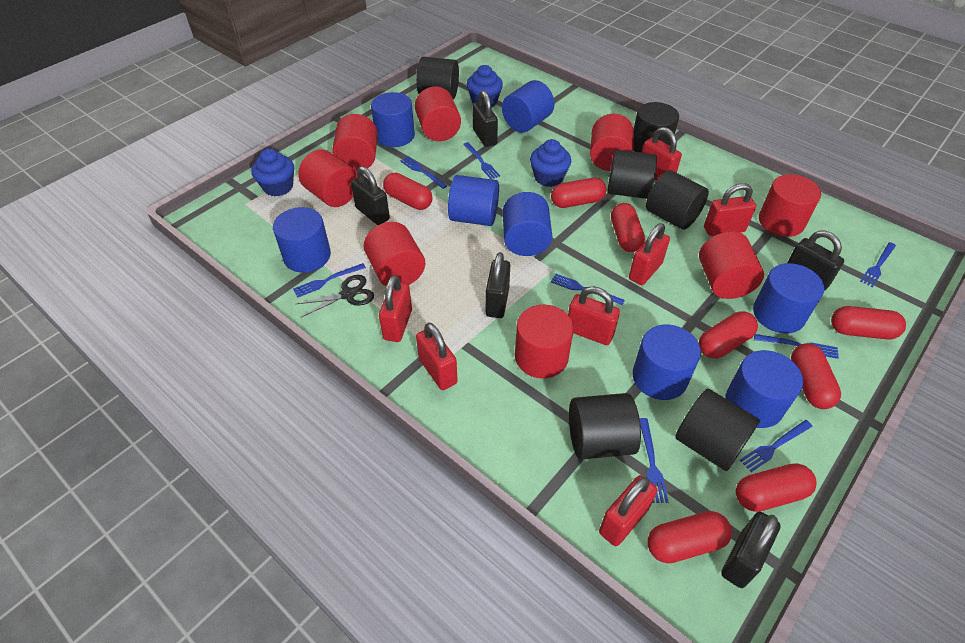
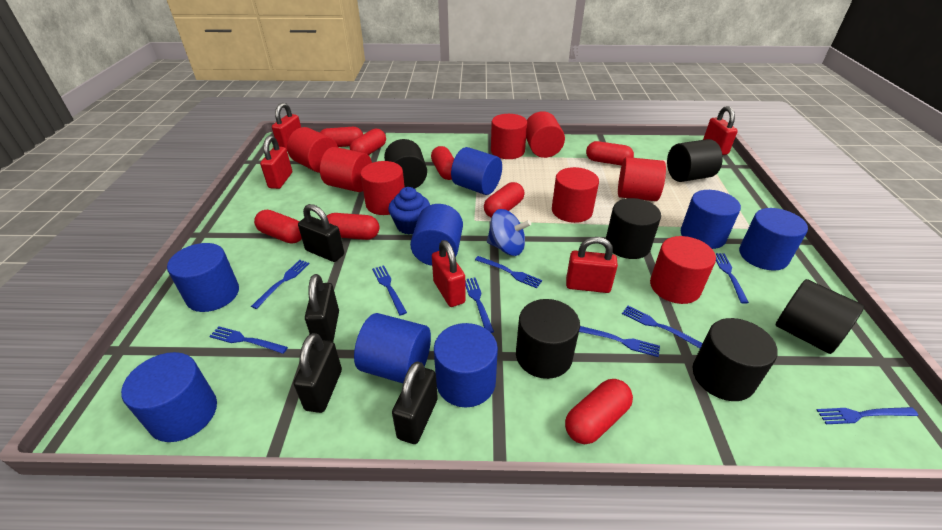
black padlock: [351,166,390,225] [472,90,498,147] [486,252,510,318] [721,512,781,588] [787,231,844,291] = 5 -> [294,333,342,413] [298,204,344,262] [305,274,339,342] [392,362,438,444] = 4
black scissors: [296,275,374,318] = 1 -> none = 0
blue cupcake: [251,148,294,196] [467,65,503,107] [530,139,571,187] = 3 -> [388,187,430,235] = 1
blue fork: [293,263,366,298] [400,156,447,189] [463,142,500,179] [551,274,625,305] [640,418,668,503] [740,420,813,472] [754,334,839,359] [860,242,896,287] = 8 -> [209,326,288,354] [251,260,310,309] [372,265,407,315] [465,278,494,333] [475,256,542,288] [579,326,660,357] [622,306,703,348] [716,253,749,304] [817,407,918,424] = 9
blue spinning top: none = 0 -> [487,209,531,256] = 1
red padlock: [379,275,412,342] [416,323,458,390] [568,286,620,345] [599,475,658,546] [629,223,670,285] [642,127,682,179] [704,183,756,236] = 7 -> [260,135,292,189] [272,103,301,149] [432,240,466,307] [566,237,618,293] [703,106,738,155] = 5

